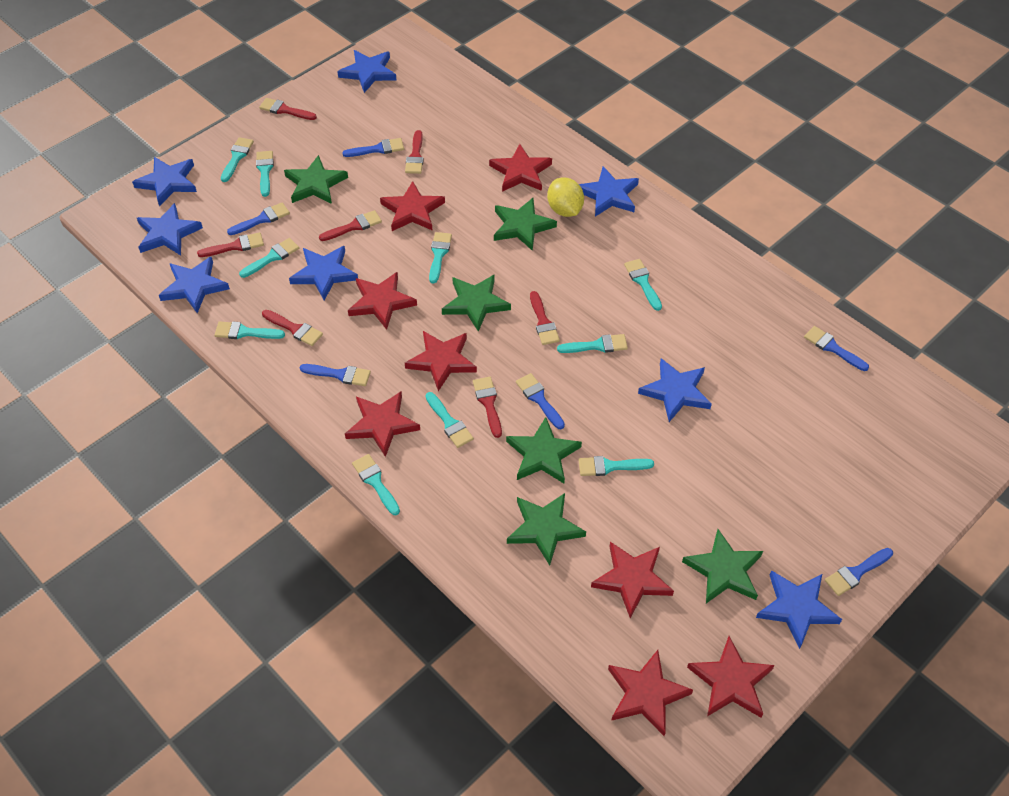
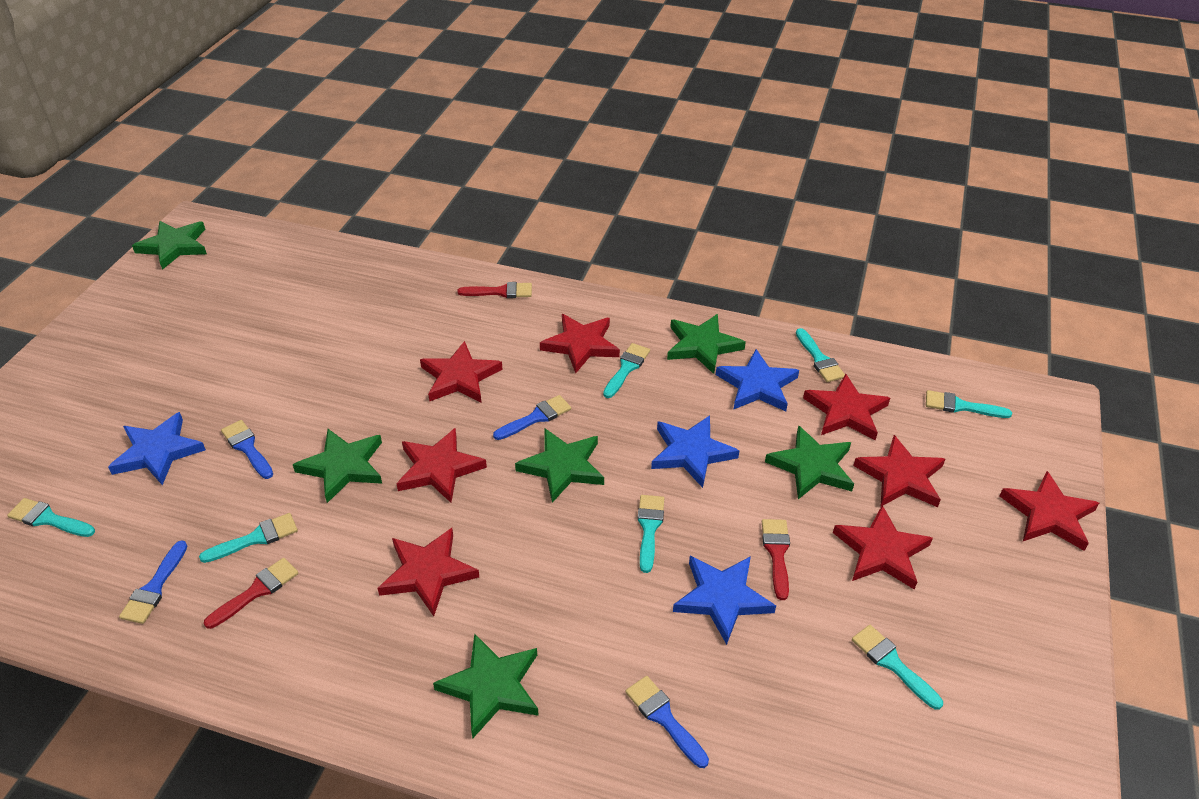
blue brush: [227,202,290,235] [300,364,371,386] [342,138,404,157] [516,373,565,429] [804,326,869,371] [825,548,893,596] = 6 -> [119,540,187,624] [221,420,273,479] [493,395,571,440] [625,676,709,768] = 4
blue star: [132,157,197,206] [137,203,203,255] [159,257,230,313] [289,246,358,300] [337,50,397,93] [579,166,639,217] [638,358,712,422] [756,570,842,649] = 8 -> [108,412,206,485] [651,416,740,488] [673,556,776,645] [716,349,799,411] = 4
red brush: [197,232,264,257] [259,98,317,120] [262,310,323,346] [319,210,382,241] [405,130,424,174] [473,377,502,438] [530,291,560,345] = 7 -> [204,558,299,629] [457,282,532,298] [762,519,790,600] = 3
turquoise brush: [215,321,285,339] [221,137,254,182] [239,238,299,278] [256,151,274,197] [352,454,400,515] [425,392,474,448] [429,232,452,283] [557,334,628,353] [578,456,654,476] [624,259,662,311] = 10 -> [7,498,95,537] [199,513,298,563] [603,343,650,398] [637,495,664,573] [796,328,845,382] [852,625,943,710] [926,390,1012,418] = 7
yellow lemon: [547,177,584,217] = 1 -> none = 0

